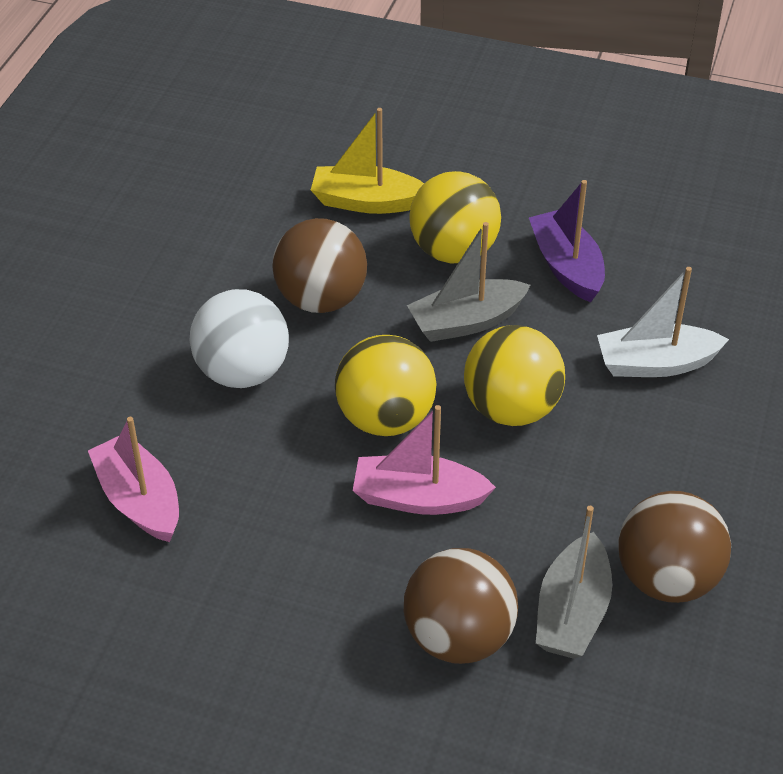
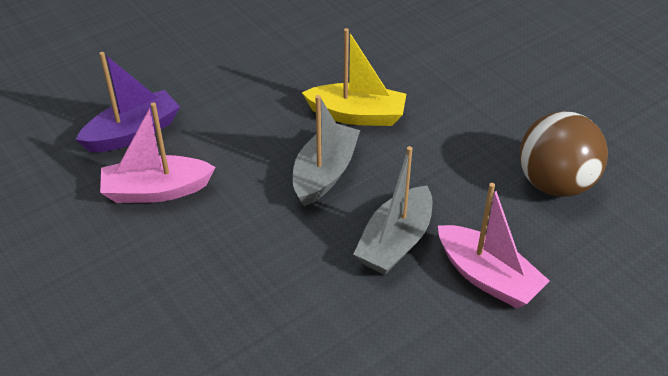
brown ball: [272,218,367,313] [404,548,518,664] [618,491,731,603] = 3 -> [519,111,608,197] = 1
white ball: [189,289,289,388] = 1 -> none = 0
white boat: [597,267,729,377] = 1 -> none = 0
yellow ball: [335,335,437,436] [409,171,501,263] [464,325,565,426] = 3 -> none = 0

